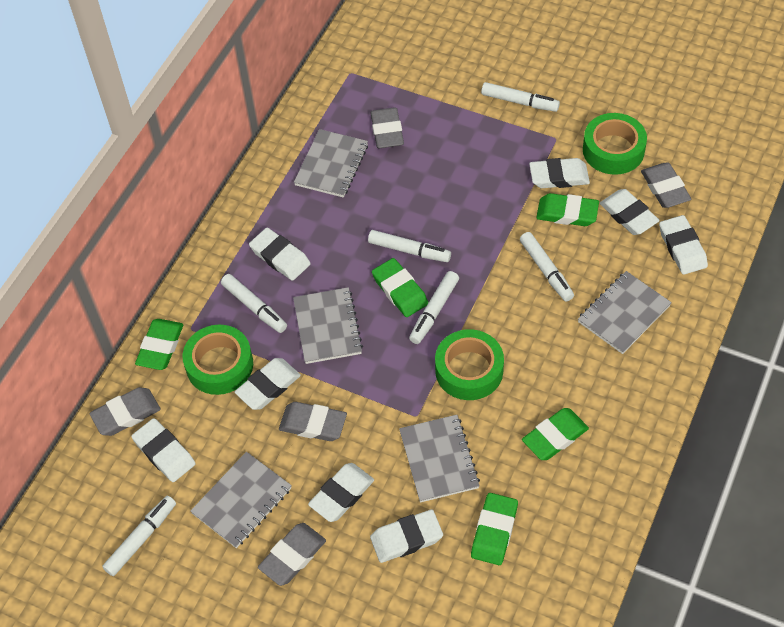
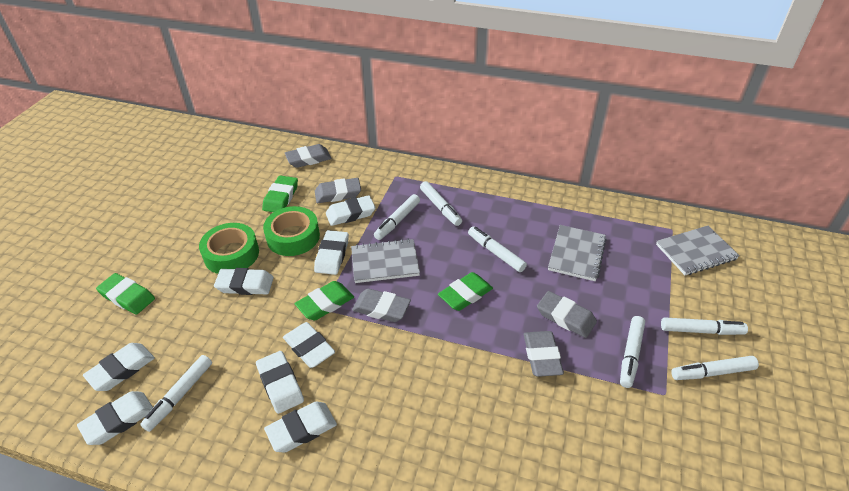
green eraser: [135,319,183,370] [372,258,428,317] [471,493,518,565] [522,408,589,460] [536,193,599,226] = 5 -> [96,273,155,315] [262,175,298,212] [295,281,354,320] [438,272,493,311] = 4
green tape: [183,325,253,395] [435,329,504,400] [583,113,647,175] = 3 -> [199,223,259,274] [263,206,320,256] = 2
grey notebook: [190,452,292,548] [293,287,363,364] [294,129,368,198] [399,415,480,502] [578,271,672,354] = 5 -> [351,239,420,283] [548,225,606,281] [656,226,740,275] = 3
white marker: [102,496,176,576] [221,274,287,333] [368,230,451,262] [409,271,459,344] [481,82,560,112] [520,232,574,302] = 6 -> [140,355,212,432] [374,194,420,240] [420,181,462,226] [468,227,527,272] [620,316,645,388] [661,317,748,335] [671,356,759,380] = 7

